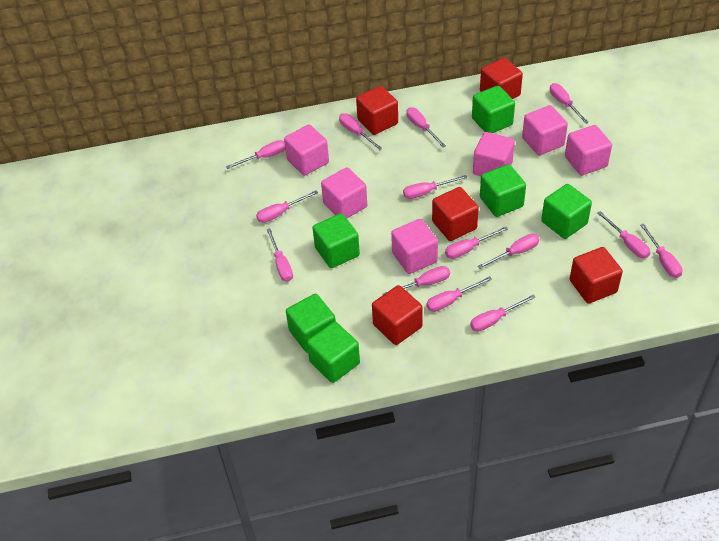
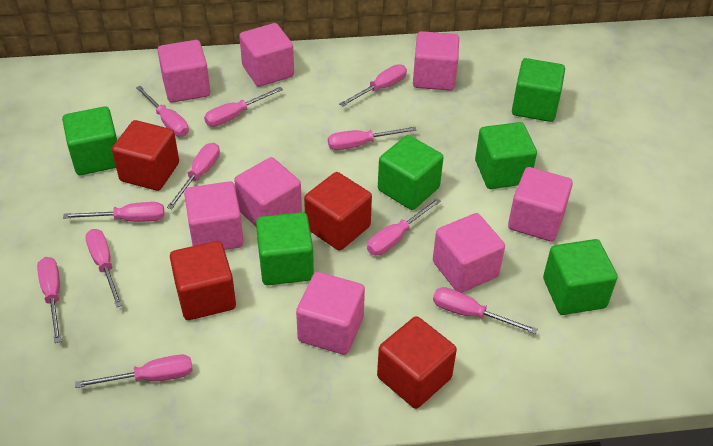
pink cube: [284,124,329,176] [321,167,367,218] [391,219,438,274] [473,132,515,176] [522,105,568,155] [565,125,612,176] = 6 -> [158,40,210,103] [184,181,244,250] [234,157,302,227] [239,23,294,87] [296,272,365,355] [413,31,459,91] [433,213,505,293] [508,167,573,242] = 8
pink screwdriver: [226,140,285,169] [256,190,318,223] [266,228,293,282] [339,113,383,150] [382,266,450,295] [403,175,468,199] [406,107,446,147] [427,276,492,312] [445,227,508,259] [470,295,536,332] [478,234,539,269] [550,83,589,124] [598,211,650,258] [640,224,683,278] = 14 -> [37,257,61,343] [63,202,164,222] [75,355,193,388] [85,229,123,308] [136,86,189,137] [167,143,220,209] [204,87,283,127] [328,127,417,150] [339,64,407,107] [367,198,441,255] [433,287,538,334] = 11
red cube: [356,86,398,135] [372,285,423,345] [432,187,479,241] [480,58,523,99] [570,247,623,304] = 5 -> [112,120,179,191] [170,241,236,320] [304,172,372,251] [377,316,457,409] = 4

